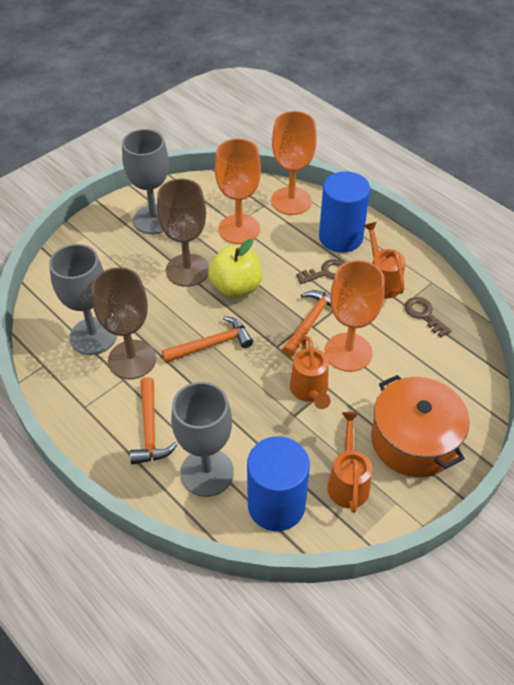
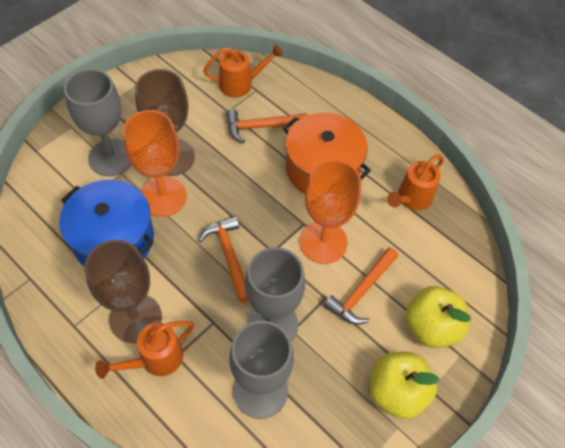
blue cylinder: [247,436,310,531] [319,171,370,253] = 2 -> none = 0
blue pot: none = 0 -> [59,180,154,266] = 1
brown key: [296,259,344,284] [405,297,452,337] = 2 -> none = 0
orange goblet: [215,139,261,244] [271,111,317,215] [325,260,385,372] = 3 -> [123,110,187,217] [300,159,361,264] = 2
yellow apple: [208,239,262,298] = 1 -> [370,352,440,419] [405,286,471,348] = 2

